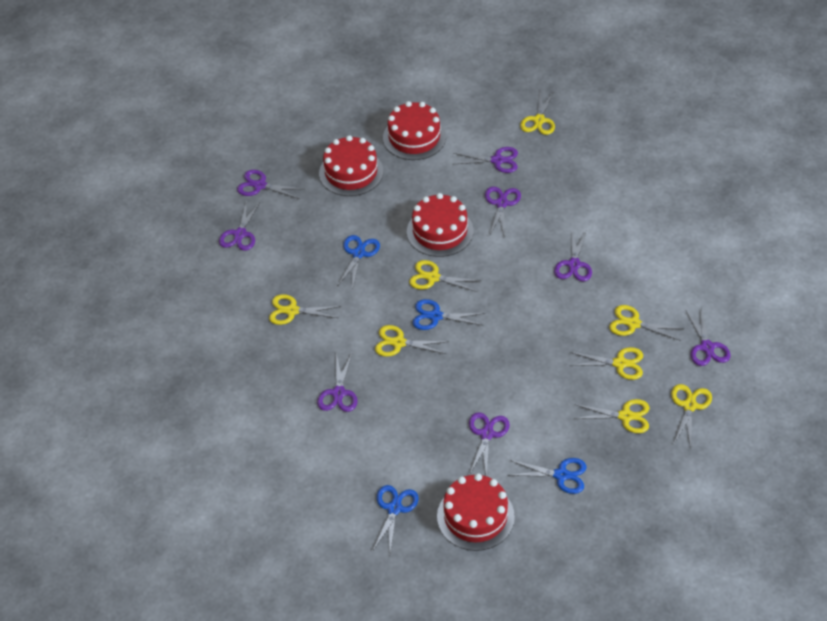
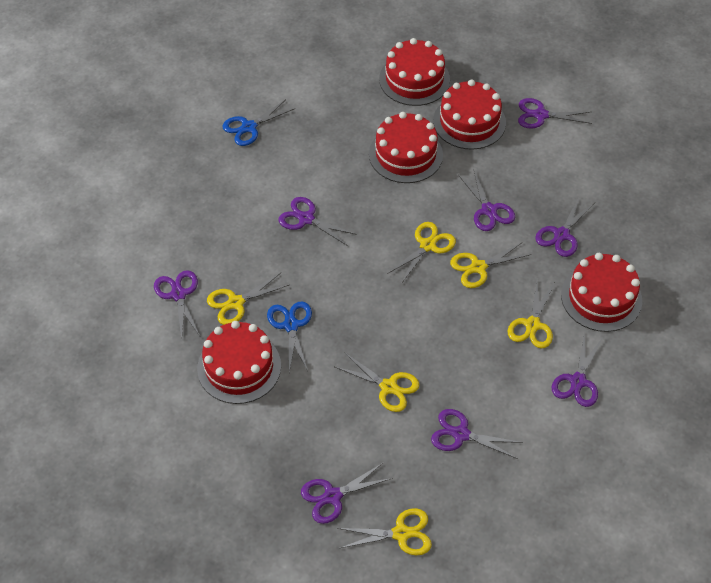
blue scissors: [338,235,380,290] [372,485,419,552] [413,299,485,330] [508,458,587,494] = 4 -> [223,100,295,146] [267,301,312,372] = 2
red cake: [319,135,383,196] [383,101,446,160] [407,193,473,257] [437,473,515,551] = 4 -> [197,321,281,404] [369,112,443,183] [379,38,450,106] [433,80,506,150] [561,253,642,332] = 5
yellow scissors: [269,294,341,325] [375,325,449,357] [409,260,481,292] [520,91,555,135] [570,347,643,380] [574,399,649,433] [609,305,683,341] [671,384,712,447] = 8 -> [207,273,289,325] [335,352,419,412] [337,508,432,555] [387,222,456,284] [450,242,532,288] [508,282,555,349] = 6

